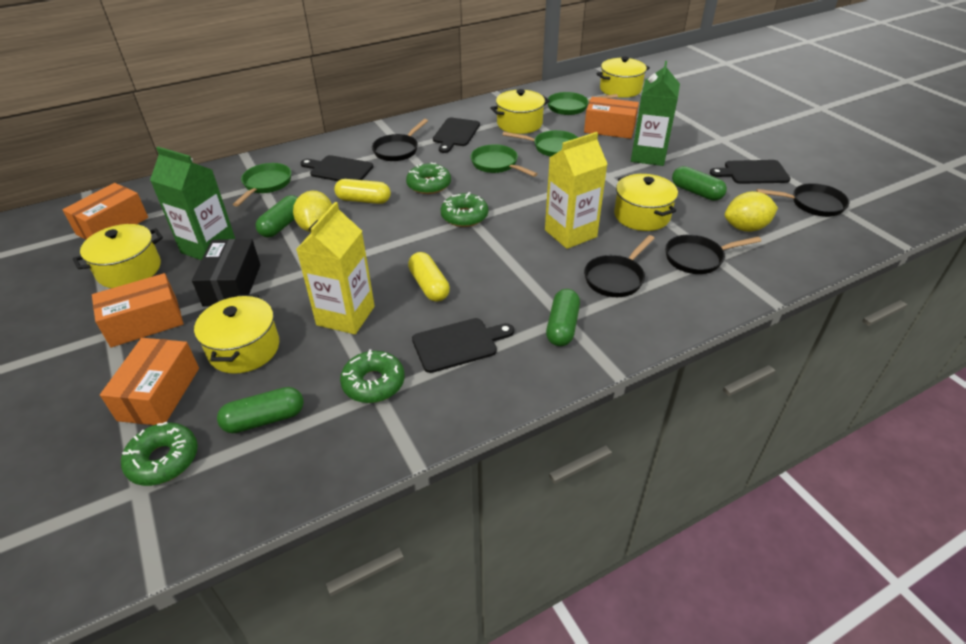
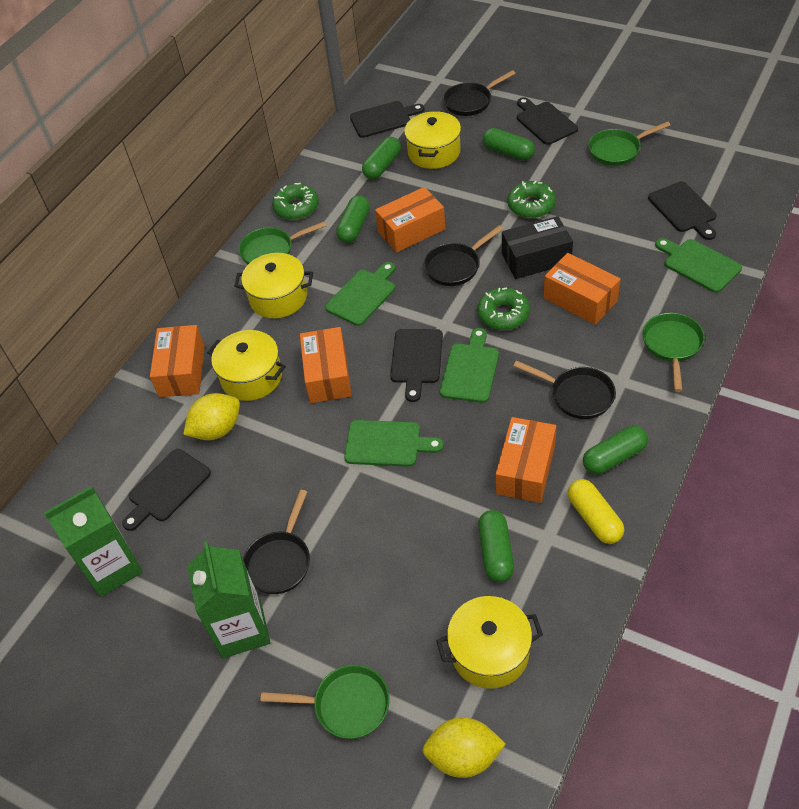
black cutting board: [300,155,373,181] [412,318,514,373] [433,118,480,153] [710,160,790,184] = 4 -> [122,449,211,531] [350,101,425,138] [390,329,443,402] [517,97,578,145] [648,182,717,240] = 5
green capsule: [217,387,304,433] [255,195,298,238] [546,289,580,346] [672,166,727,201] = 4 -> [336,195,370,243] [362,137,401,179] [478,510,514,582] [483,128,535,161] [583,426,648,474] = 5
green cutting board: none = 0 -> [325,262,395,326] [344,420,444,467] [440,328,499,403] [655,238,742,293] = 4
green donut: [121,422,198,486] [340,349,405,403] [406,163,451,194] [441,192,488,227] = 4 -> [272,183,319,220] [477,287,530,330] [507,181,556,218] = 3
orange box: [62,183,148,240] [92,273,184,347] [100,338,199,425] [584,97,639,139] = 4 -> [150,325,205,397] [300,327,352,403] [375,187,445,253] [496,417,556,503] [544,253,621,325] = 5
yellow capsule: [334,179,391,204] [408,252,450,302] = 2 -> [568,479,624,544] = 1
yellow carton: [296,202,375,334] [545,132,607,249] = 2 -> none = 0
yellow pot: [73,224,163,288] [194,295,279,374] [490,89,550,134] [596,57,650,98] [614,174,678,231] = 5 -> [207,330,286,401] [234,253,313,318] [404,111,461,169] [436,596,543,689] = 4

